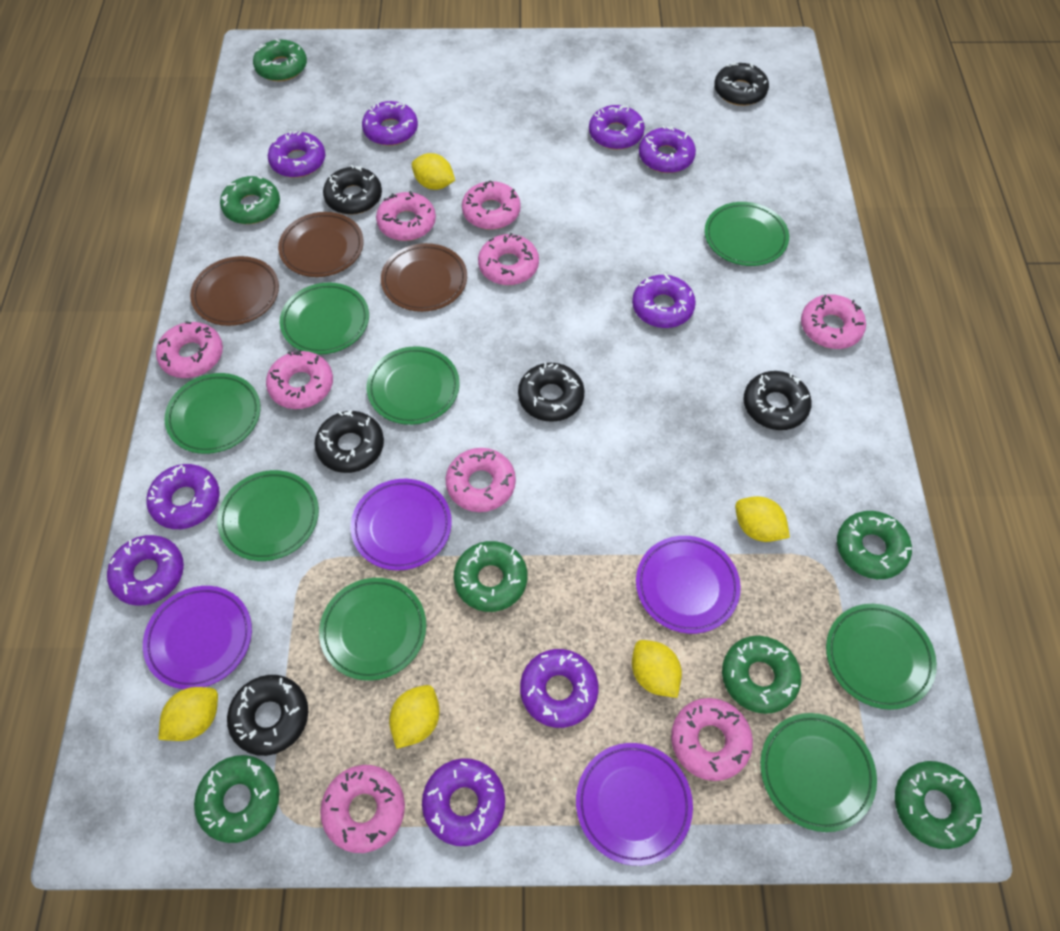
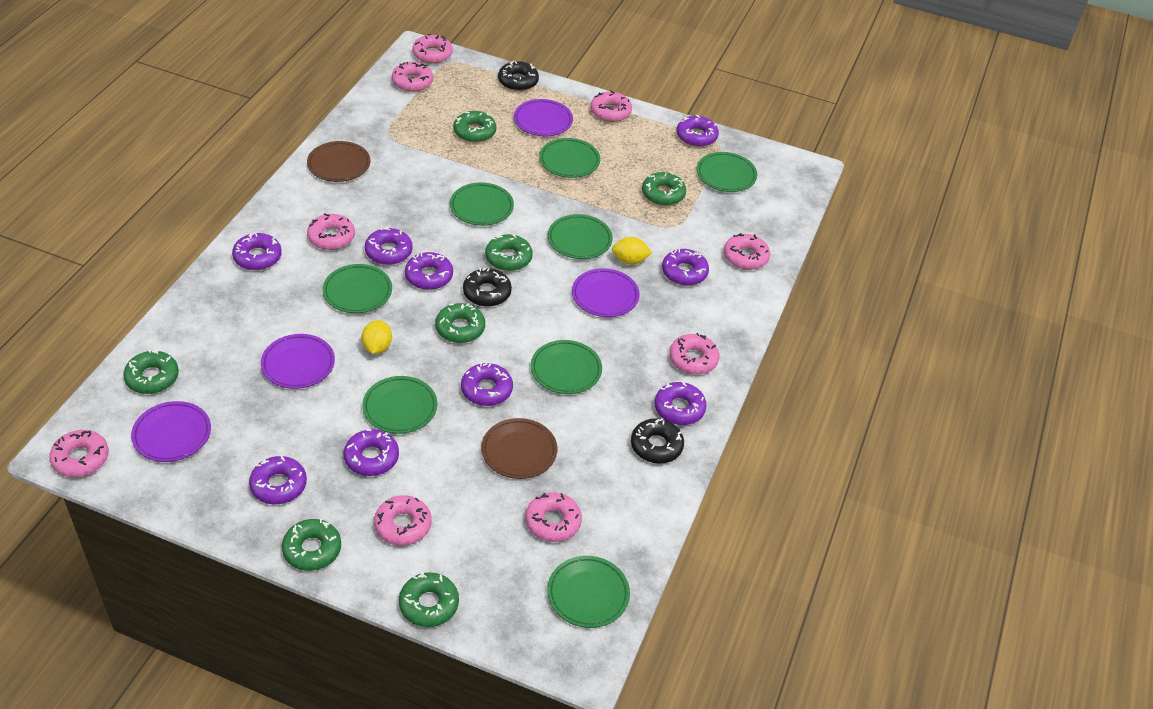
black donut: [227,675,308,756] [314,410,384,473] [323,165,382,215] [518,363,585,422] [714,62,769,106] [743,371,812,430] = 6 -> [463,268,512,307] [498,61,539,91] [631,418,684,464] = 3
brown plate: [190,256,279,326] [278,212,364,277] [381,243,467,312] = 3 -> [307,141,370,182] [481,418,557,479] = 2
yellow lemon: [158,687,218,741] [389,685,440,749] [412,153,455,190] [632,640,682,698] [735,496,790,542] = 5 -> [361,320,392,354] [612,237,652,265] = 2

